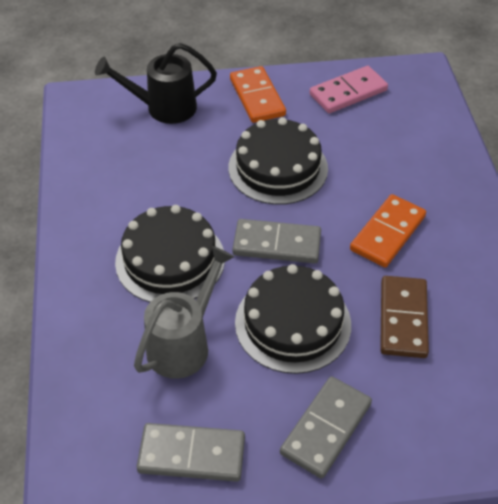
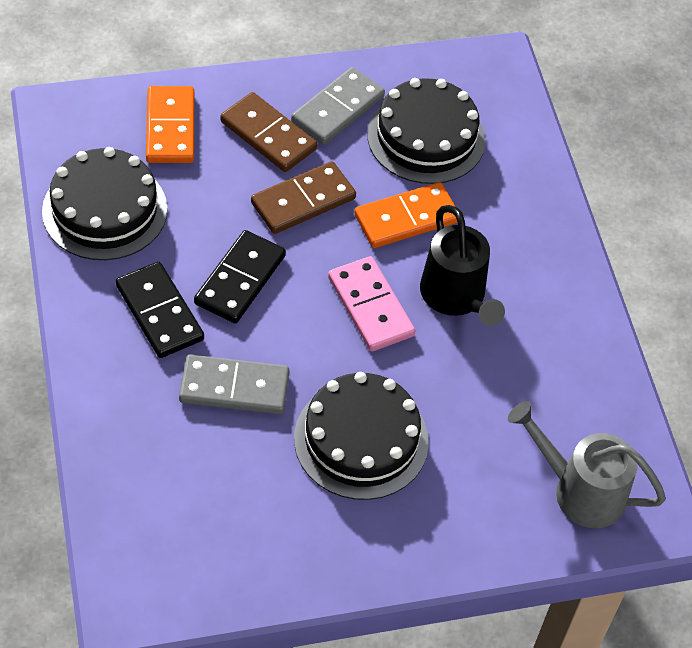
black domino: none = 0 -> [116,262,204,358] [194,230,286,323] = 2
brown domino: [380,276,429,358] = 1 -> [220,92,317,172] [251,161,356,234] = 2
grey domino: [136,423,245,482] [232,219,321,263] [280,376,372,479] = 3 -> [179,354,289,414] [291,67,385,145] = 2

